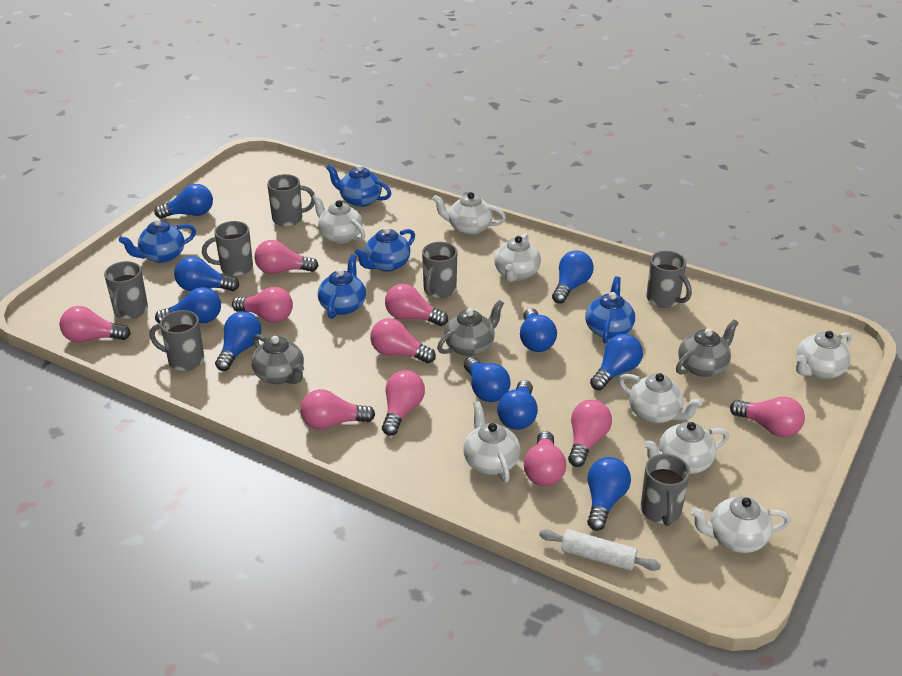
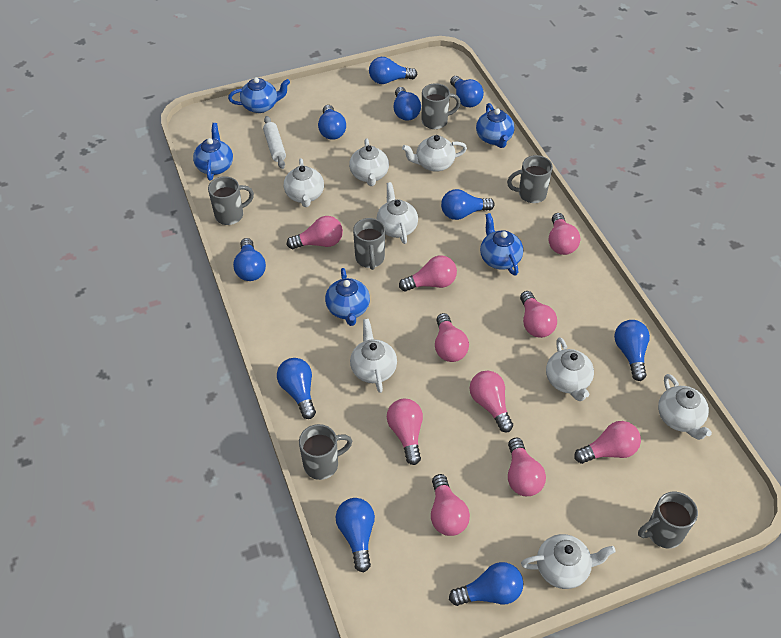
grey mug: [104,261,148,319] [149,310,204,371] [202,221,253,276] [267,174,315,226] [422,242,457,298] [641,454,690,526] [647,251,692,308] = 7 -> [208,176,254,225] [299,424,352,480] [353,218,385,270] [422,83,461,129] [507,155,553,203] [638,492,698,548] = 6
grey teapot: [251,334,304,384] [437,300,504,356] [676,319,738,377] = 3 -> none = 0

